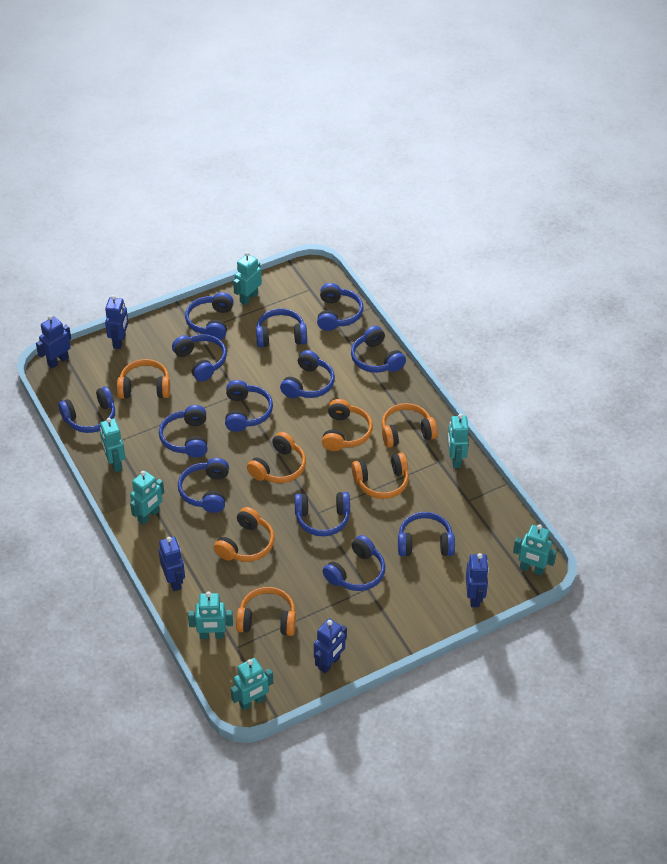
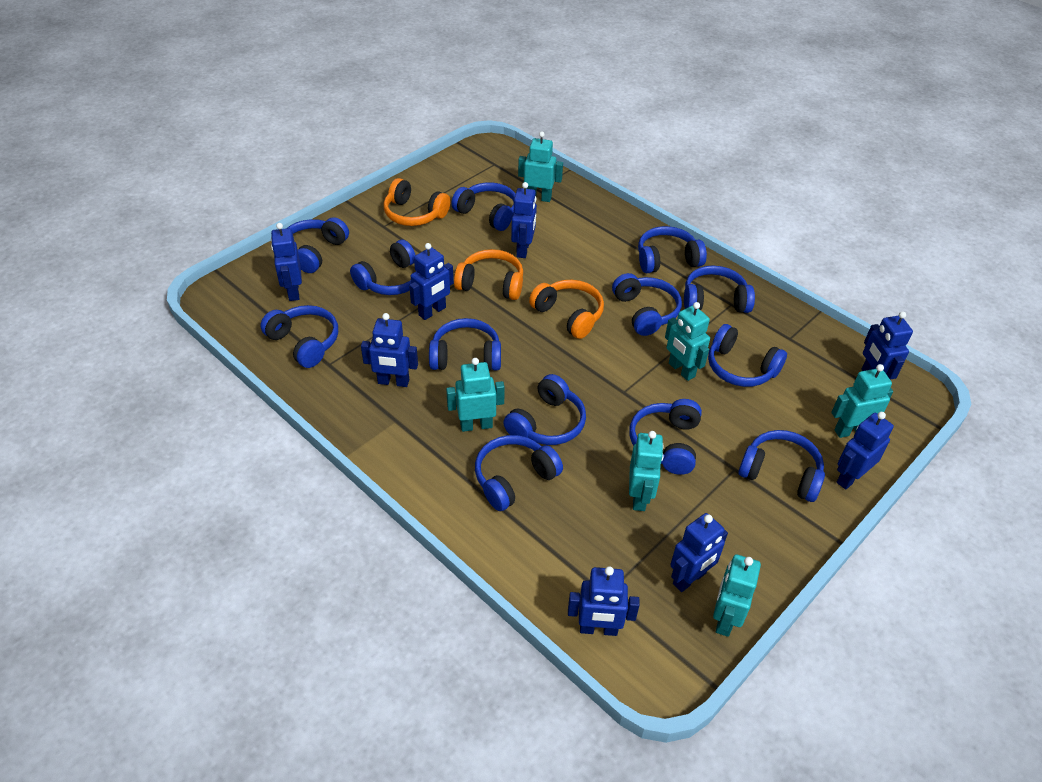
blue robot: [36,315,71,368] [105,295,128,349] [159,537,185,591] [314,618,347,673] [466,553,489,607] = 5 -> [271,223,302,301] [361,313,418,387] [409,243,454,320] [511,182,537,258] [568,566,640,636] [670,513,728,592] [837,412,894,489] [862,311,913,380] = 8
orange headphones: [117,359,170,399] [214,507,275,562] [236,587,296,636] [247,432,306,483] [322,399,373,451] [352,453,409,499] [381,403,438,448] = 7 -> [383,178,451,226] [454,249,523,300] [529,280,604,339] = 3
turquoise robot: [100,418,126,472] [130,471,164,525] [188,592,233,639] [231,658,273,711] [233,252,262,305] [447,414,469,468] [513,524,557,576] = 7 -> [446,358,505,432] [518,131,563,202] [629,431,664,511] [665,302,710,381] [713,554,761,637] [831,364,893,438] = 6

